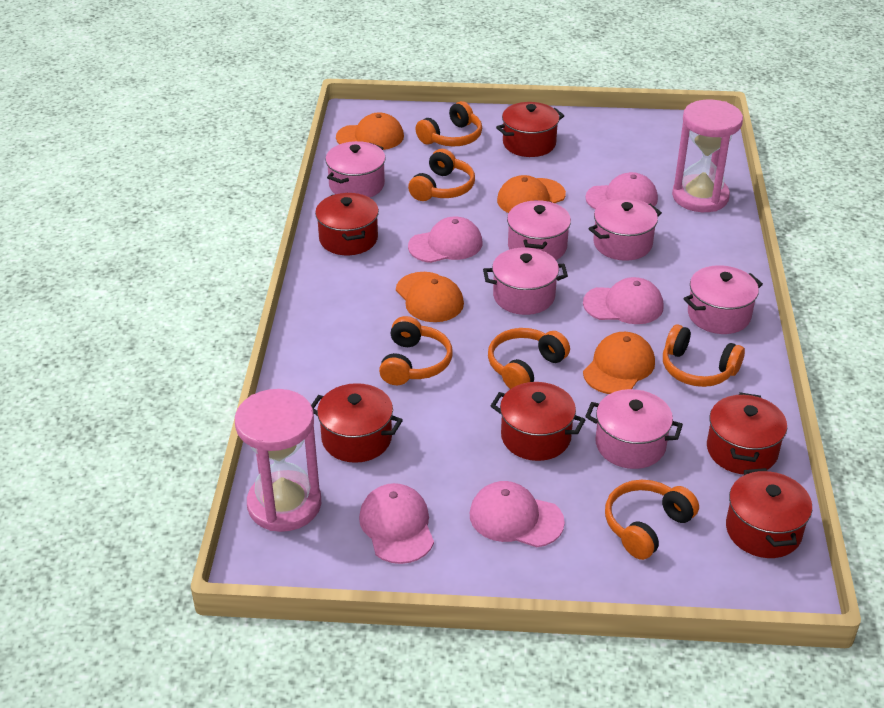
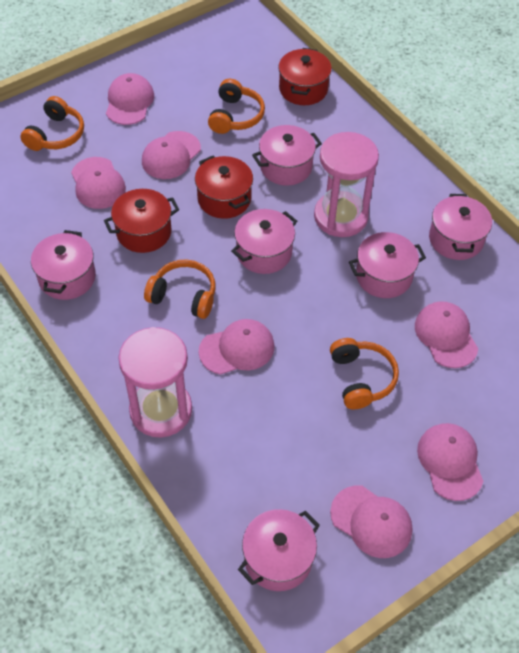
orange cap: [336,112,404,150] [396,272,464,322] [497,175,566,213] [583,332,655,394] = 4 -> none = 0
orange headphones: [379,316,453,385] [408,149,475,201] [415,101,482,146] [488,328,570,389] [605,480,699,560] [663,324,745,387] = 6 -> [20,96,84,151] [144,260,216,319] [208,79,265,134] [330,338,399,409] = 4
pink cap: [359,483,434,564] [408,216,482,263] [470,481,565,547] [583,277,663,324] [585,172,658,209] = 5 -> [71,157,126,209] [106,73,154,125] [142,131,201,179] [199,319,275,375] [330,486,412,558] [415,301,478,368] [417,423,483,501] = 7
red pot: [311,383,403,463] [315,192,379,255] [491,382,585,461] [496,102,564,157] [707,392,787,474] [726,468,812,558] = 6 -> [104,189,179,253] [195,156,253,219] [278,48,332,105] = 3

